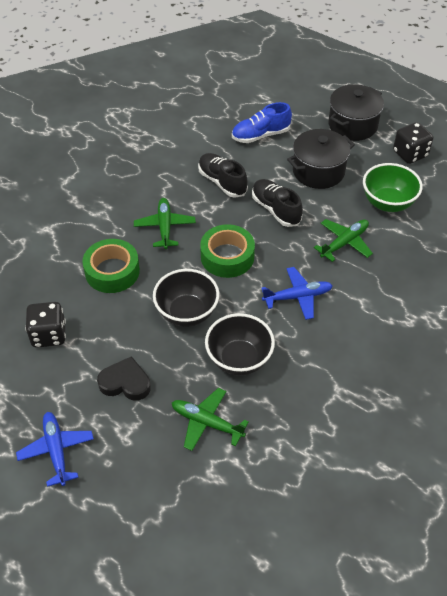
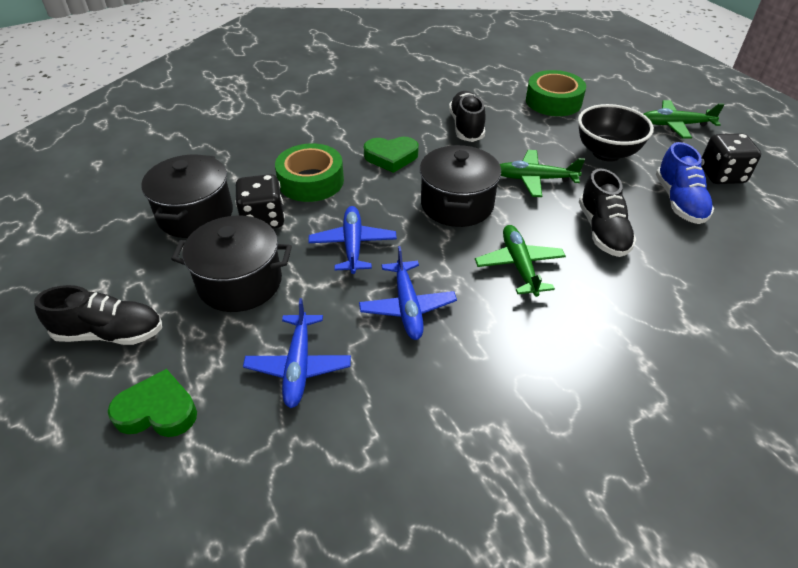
black bowl: [153,269,219,327] [205,313,275,376] = 2 -> [578,104,654,162] = 1
black heart: [97,356,151,401] = 1 -> none = 0
black pot: [287,129,355,189] [328,84,384,141] = 2 -> [141,154,233,238] [171,215,292,312] [420,145,501,227] = 3
black shoe: [198,153,248,198] [252,179,303,227] = 2 -> [34,285,162,345] [449,91,486,142] [579,168,636,257] = 3
blue plane: [16,412,94,487] [261,267,333,320] = 2 -> [243,298,351,408] [308,206,397,274] [359,246,457,340] = 3
green bowl: [363,163,423,212] = 1 -> none = 0
green heart: none = 0 -> [108,369,197,437] [364,137,419,173] = 2

